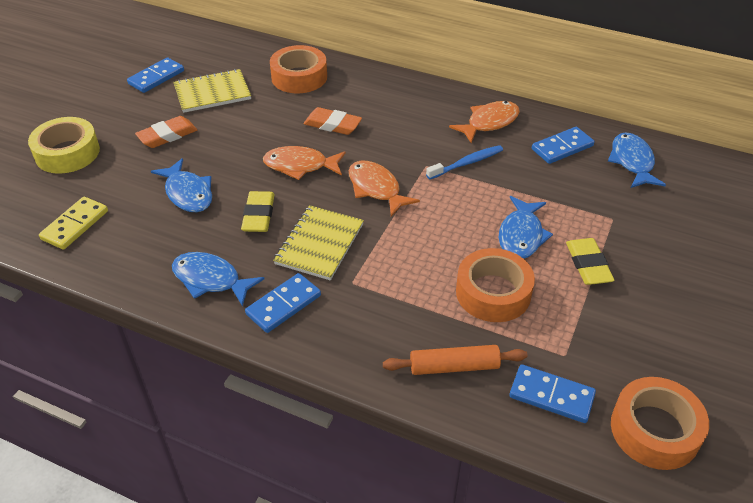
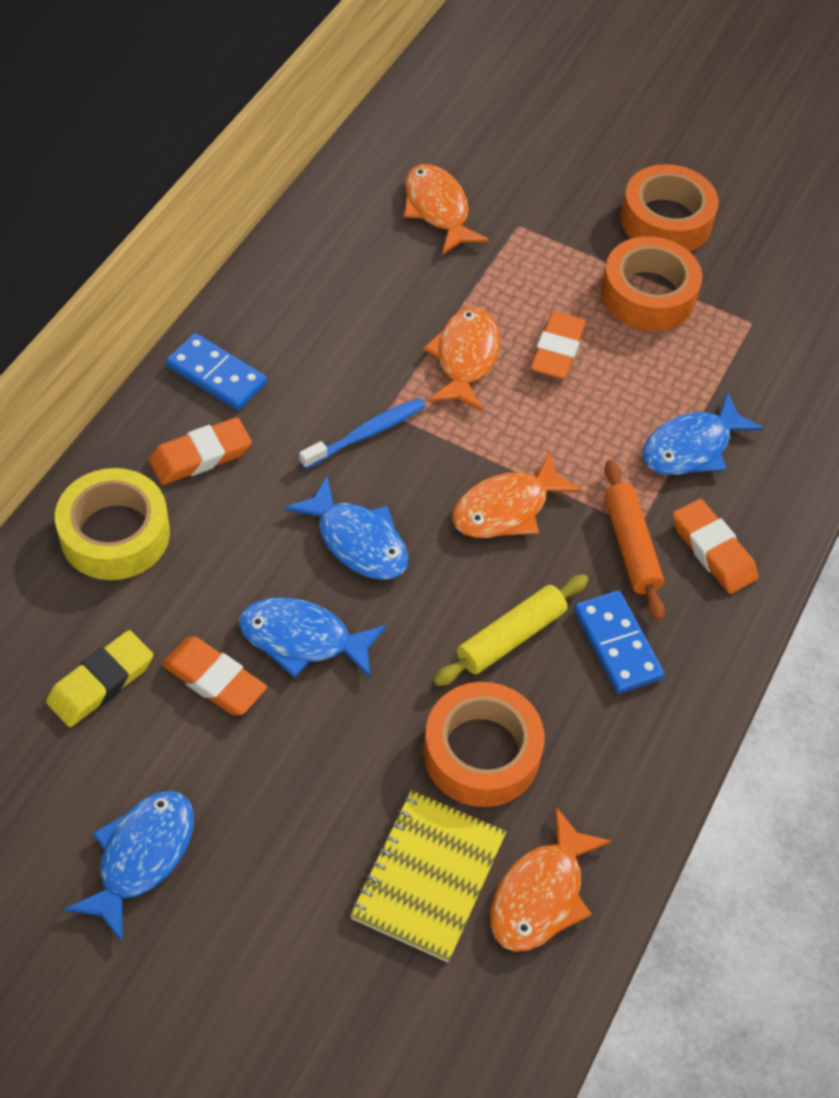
blue domino: [127,57,184,93] [245,273,321,333] [510,364,596,423] [532,127,594,164] = 4 -> [166,333,267,410] [574,591,664,694] = 2
orange eraser: [135,116,197,148] [304,107,362,135] = 2 -> [149,417,252,485] [162,636,267,715] [530,311,586,379] [673,499,758,594] = 4
orange fish: [263,146,346,180] [349,161,420,217] [449,101,520,143] = 3 -> [404,164,489,255] [423,308,500,412] [452,452,582,538] [490,806,612,952] = 4
yellow domino: [39,197,108,250] = 1 -> none = 0
yellow eraser: [241,191,275,232] [566,238,615,285] = 2 -> [46,630,153,727] = 1
yellow notebook: [174,69,251,113] [273,205,364,280] = 2 -> [350,790,506,962] = 1
yellow rolling pin: none = 0 -> [433,575,588,686] = 1

